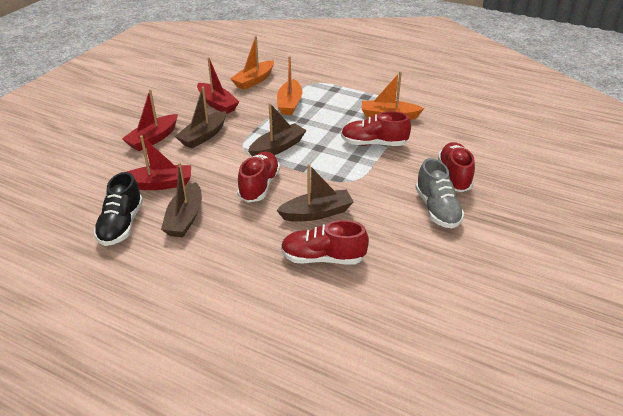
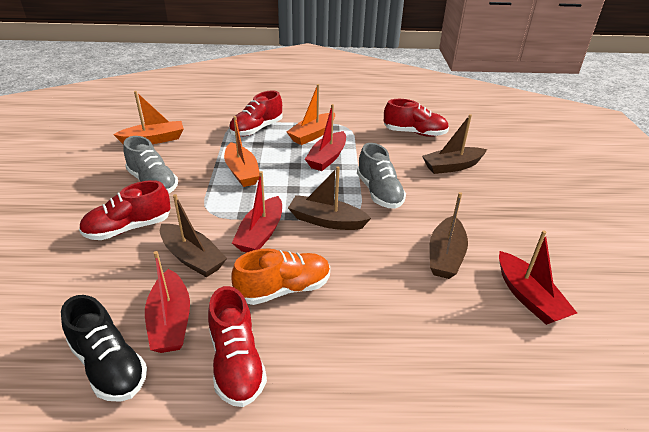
grey shoe: [415,158,464,228] = 1 -> [123,136,178,193] [357,143,406,209] = 2
orange shoe: none = 0 -> [231,248,330,305] = 1
red boat: [122,89,178,151] [127,135,191,190] [197,57,239,114] = 3 -> [145,251,190,353] [232,171,282,253] [305,104,346,171] [499,231,577,325] = 4

